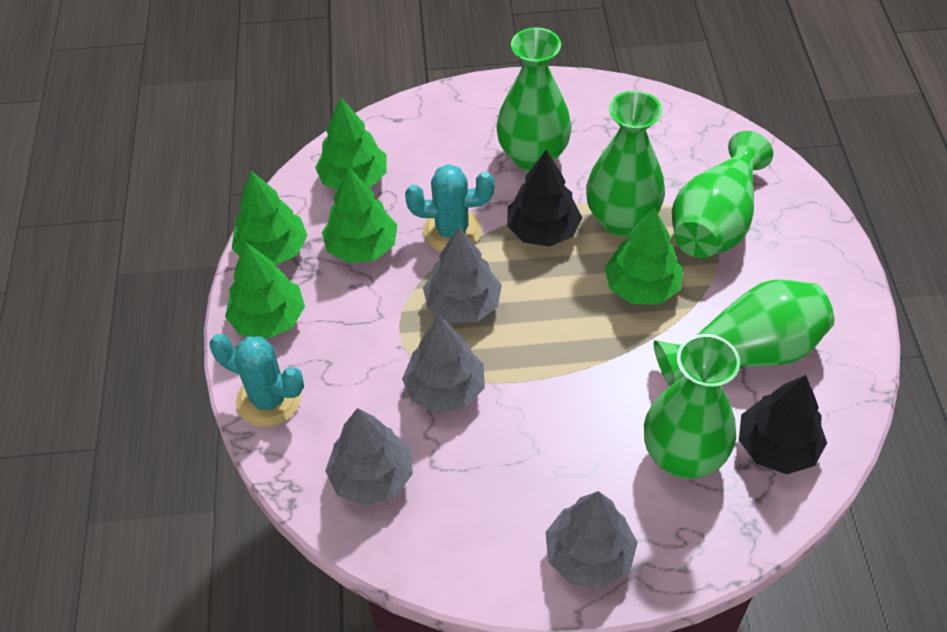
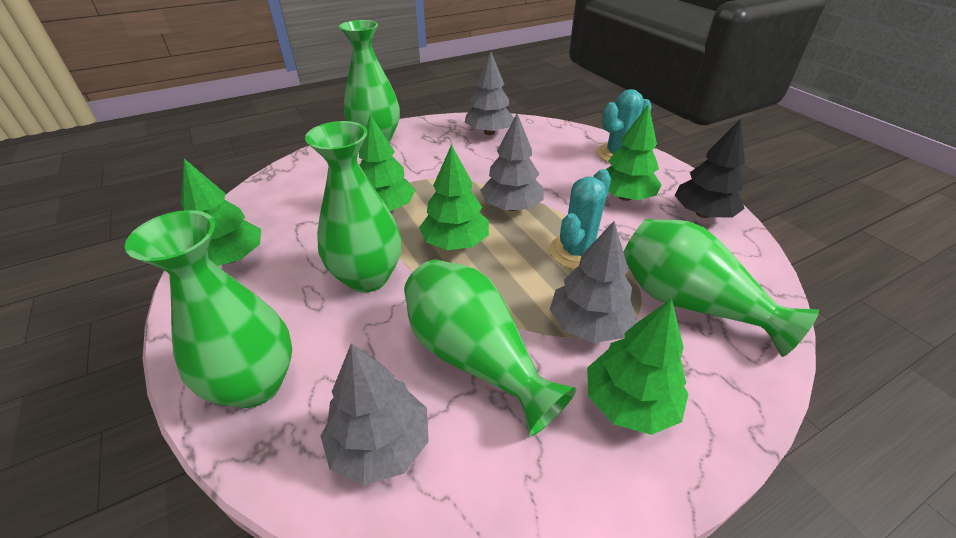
black tree: [507,150,582,247] [739,375,827,474] = 2 -> [674,119,745,218] = 1

